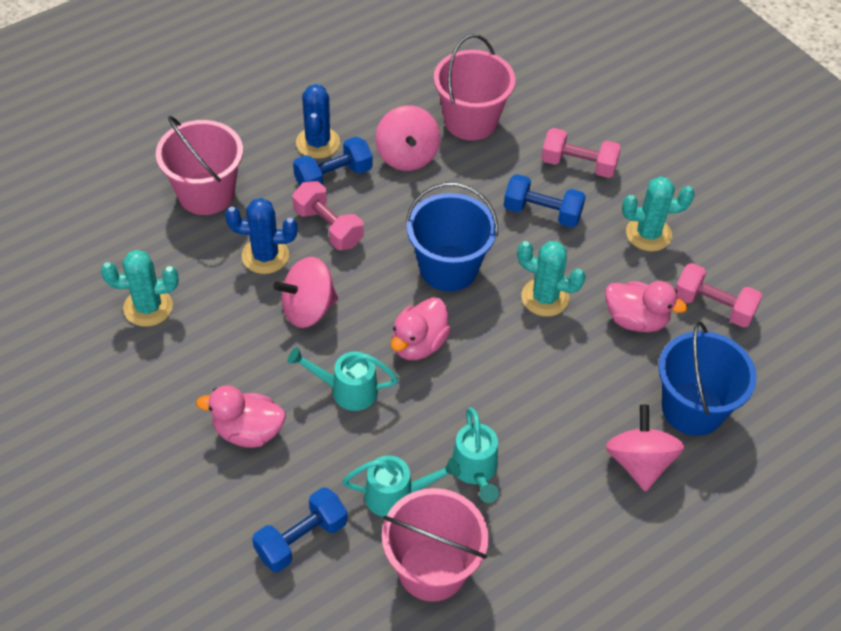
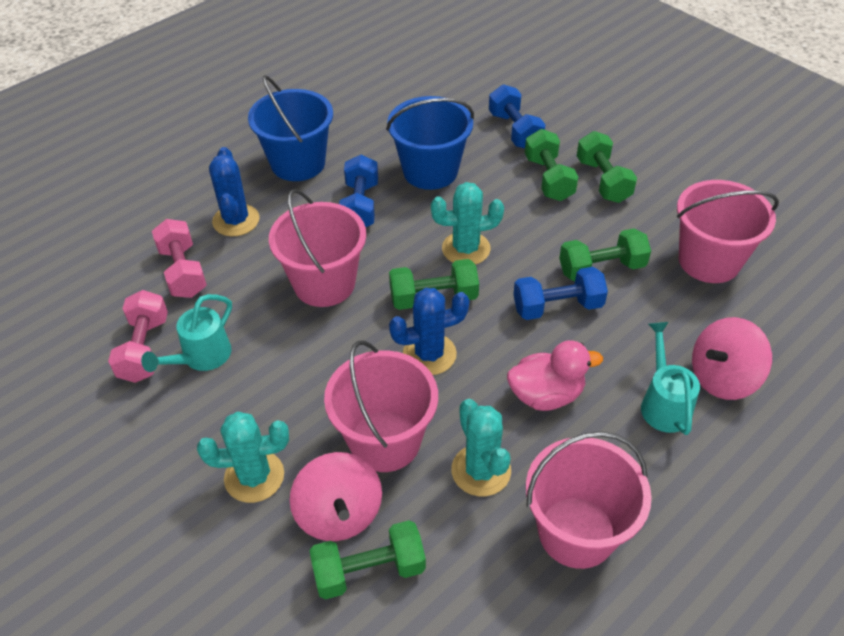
green dumbbell: none = 0 -> [309,520,426,600] [389,259,479,310] [525,129,578,201] [559,228,651,281] [577,131,637,203] = 5
pink bucket: [156,116,243,215] [382,488,489,602] [434,34,515,140] = 3 -> [269,189,366,307] [324,340,438,472] [526,431,652,569] [677,180,779,283] = 4
pink duck: [196,385,286,448] [391,297,451,360] [605,281,688,332] = 3 -> [507,340,603,411] = 1
pink dumbbell: [292,181,364,250] [541,128,621,178] [675,263,762,328] = 3 -> [108,290,168,383] [152,219,207,298] = 2
pink spinning top: [273,257,338,328] [375,105,440,171] [606,405,685,492] = 3 -> [290,452,382,541] [692,317,772,400] = 2
turquoise watering can: [287,347,398,411] [342,455,460,517] [452,407,499,503] = 3 -> [141,294,232,372] [641,322,700,435] = 2

